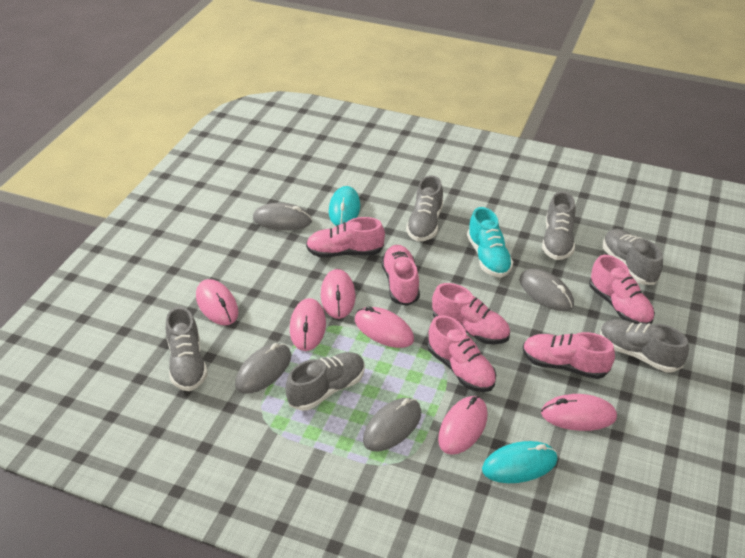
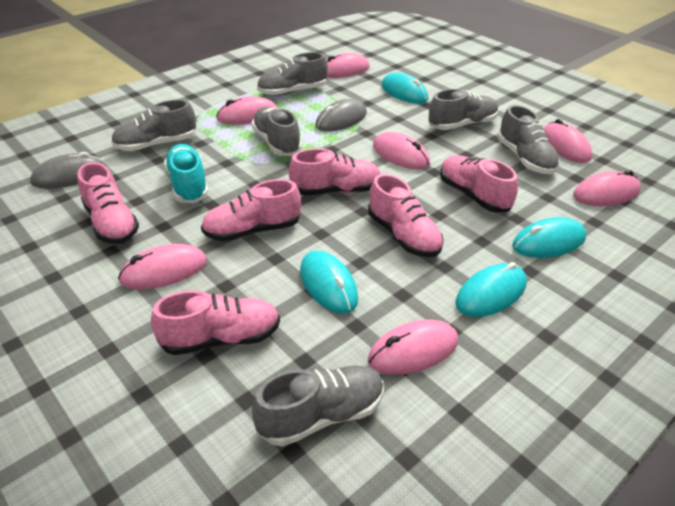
grey mouse: [235,343,291,394] [253,203,312,230] [363,398,421,451] [519,269,574,311] = 4 -> [30,152,107,189] [315,99,367,132] = 2
pink mouse: [196,279,238,325] [290,298,326,351] [321,269,356,319] [355,306,414,348] [438,396,488,455] [541,394,617,431] = 6 -> [118,244,207,289] [216,96,277,125] [326,53,370,78] [368,320,458,375] [373,132,430,170] [543,119,592,163] [573,170,641,206] = 7
turquoise mouse: [329,186,360,226] [482,441,558,483] = 2 -> [300,250,358,314] [381,73,428,104] [455,262,527,317] [512,217,586,258] = 4

